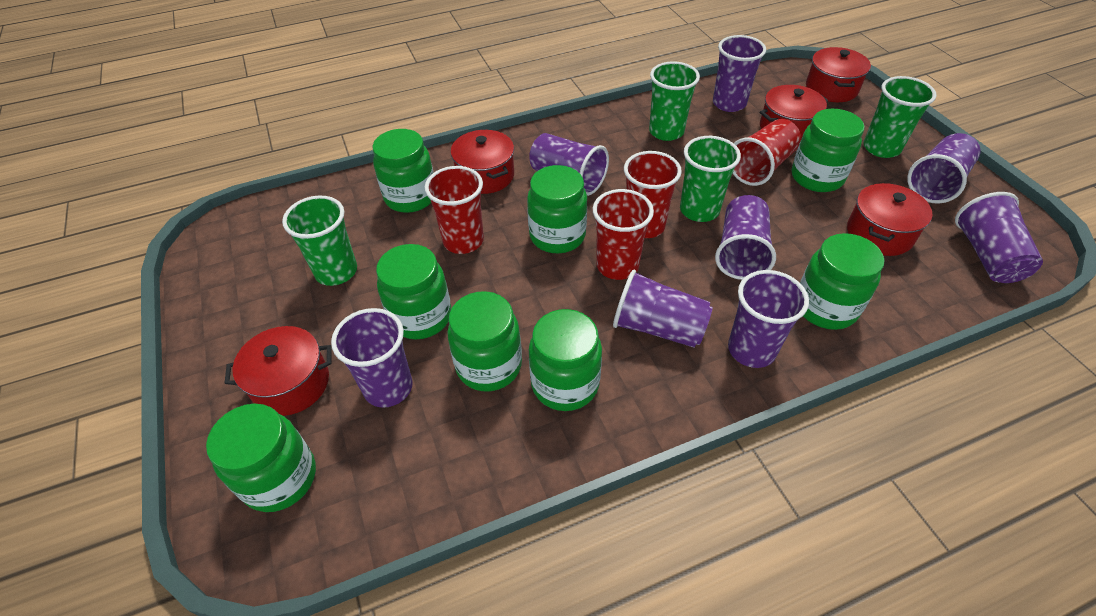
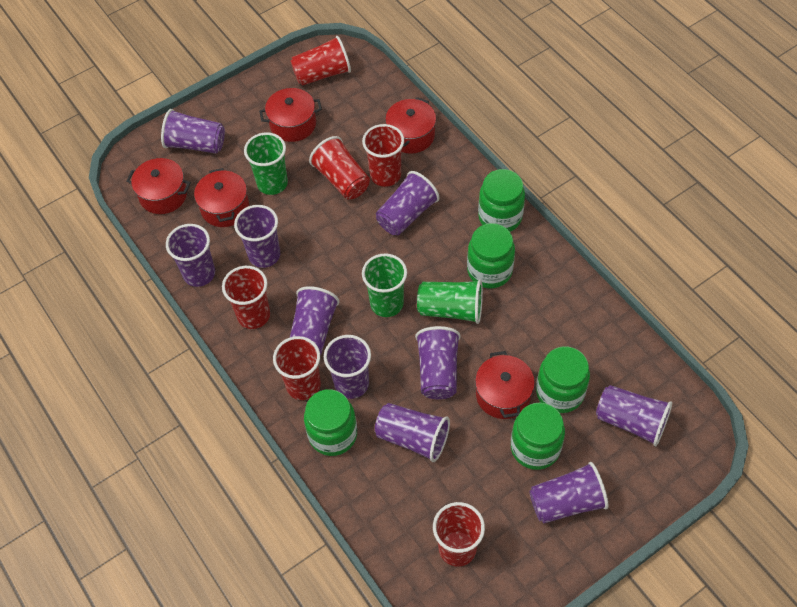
green cup: [282,195,357,286] [649,61,700,141] [680,136,741,222] [864,76,937,158] = 4 -> [244,133,288,195] [362,253,407,317] [417,280,483,324] = 3
green jar: [206,404,316,512] [372,129,434,213] [376,244,451,339] [447,291,522,391] [527,165,587,253] [529,309,602,411] [792,109,865,192] [800,233,884,330] = 8 -> [304,389,357,456] [467,223,515,288] [478,169,525,232] [511,403,565,470] [536,346,590,413] = 5
purple cup: [331,308,413,408] [529,133,609,196] [613,270,713,348] [713,35,766,112] [715,195,776,280] [728,270,809,368] [907,133,981,203] [955,192,1043,283] = 8 -> [161,109,225,154] [166,224,215,287] [234,205,280,268] [290,286,340,355] [324,335,371,399] [375,403,450,462] [376,171,440,235] [415,326,461,399] [529,462,609,523] [596,385,672,446] = 10
red cup: [425,166,484,254] [593,189,654,280] [624,151,682,238] [733,119,801,186] = 4 -> [222,266,270,329] [273,336,321,400] [290,36,351,86] [309,136,370,199] [362,124,404,187] [433,502,485,567] = 6

